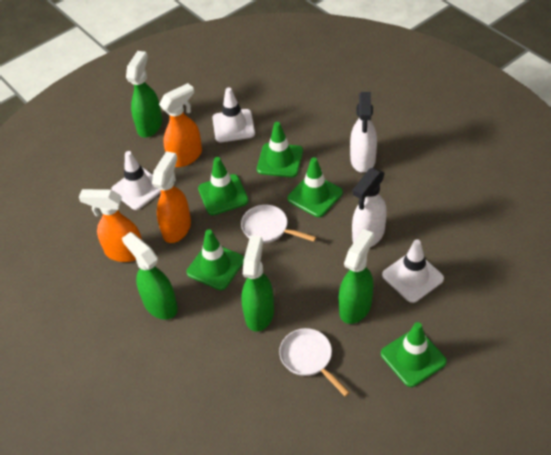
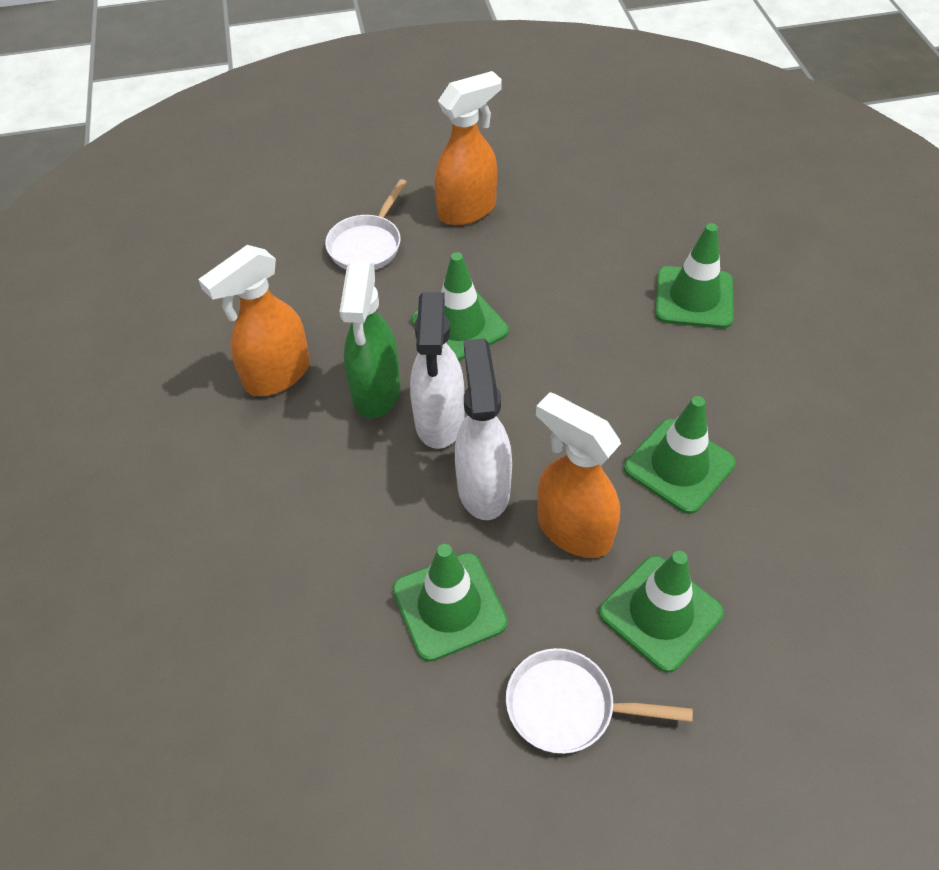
green spray bottle: [122,232,178,319] [126,51,162,137] [241,236,274,332] [339,229,374,324] = 4 -> [340,263,401,418] = 1
white traffic cone: [111,151,161,210] [212,87,255,142] [382,239,444,303] = 3 -> none = 0

